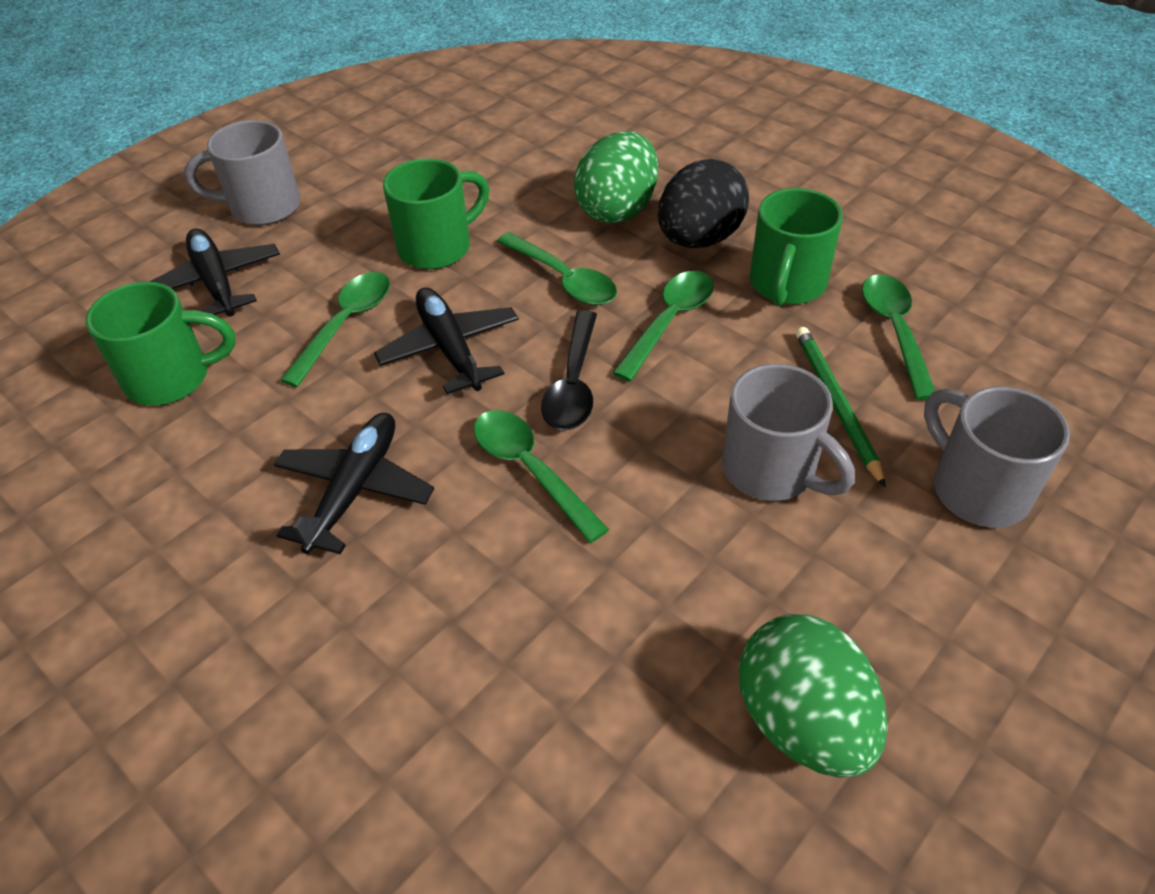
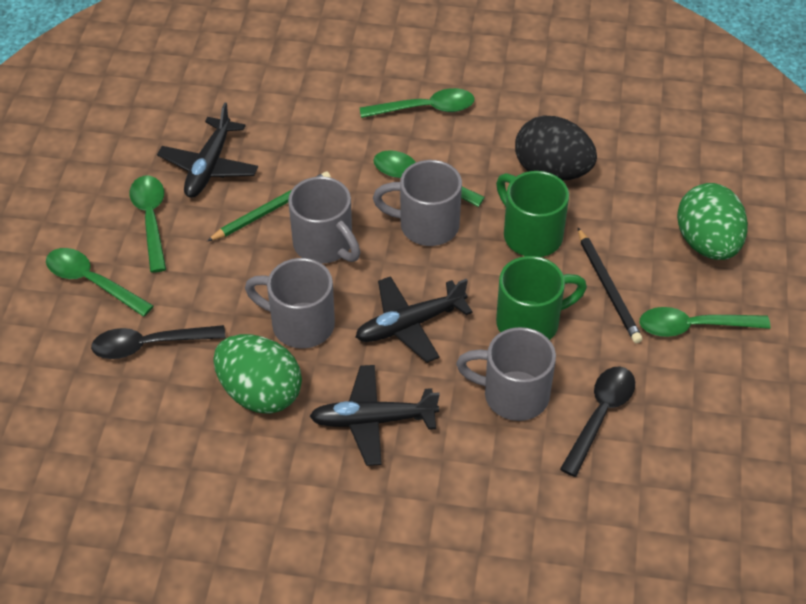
black pencil: none = 0 -> [578,228,643,343] = 1
black spoon: [541,310,597,430] = 1 -> [91,325,226,359] [560,366,635,477] = 2
green mug: [86,282,235,405] [383,158,489,269] [750,188,843,306] = 3 -> [496,171,569,257] [496,256,587,340] = 2
grey mug: [184,120,300,225] [722,364,855,501] [924,386,1070,528] = 3 -> [245,258,335,349] [288,176,360,264] [373,160,462,246] [456,327,556,421] = 4

